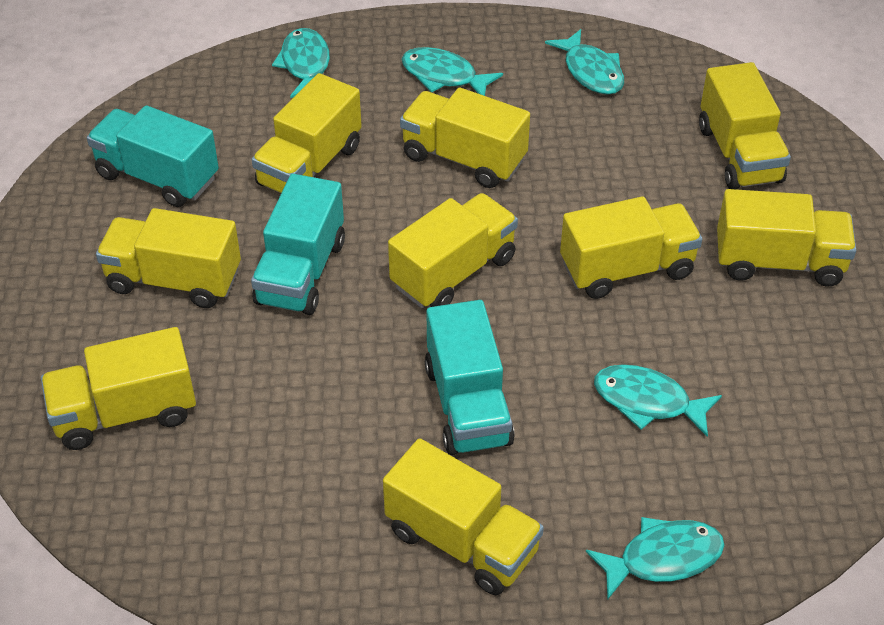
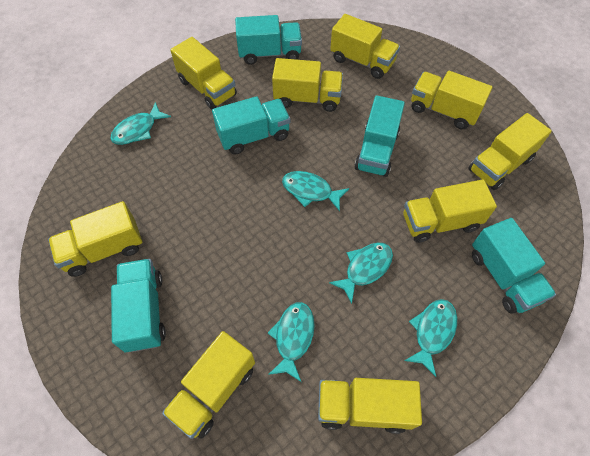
turquoise truck: [87,105,219,207] [251,174,345,315] [425,300,515,455] = 3 -> [111,259,166,352] [212,96,290,155] [235,15,302,65] [354,95,405,177] [472,218,556,314] = 5

